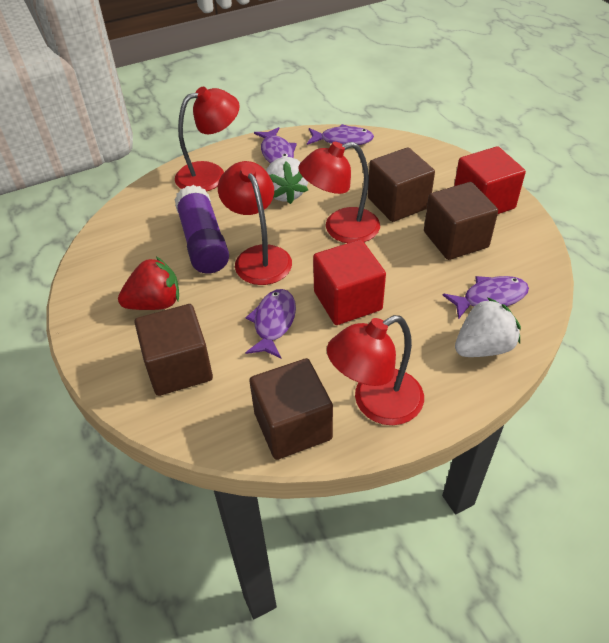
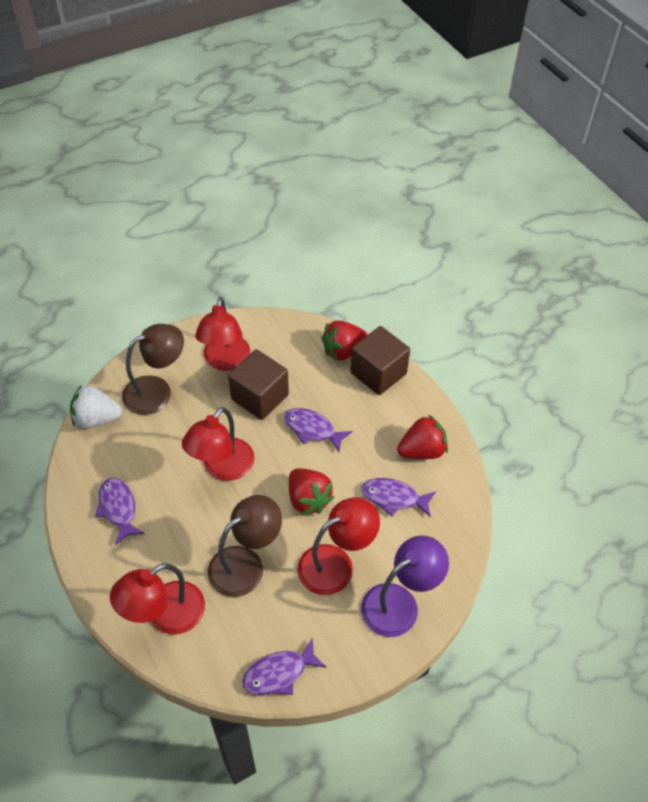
brown cube: [134,304,213,396] [249,358,333,460] [368,147,435,222] [424,182,498,260] = 4 -> [228,349,289,420] [350,326,410,395] = 2
brown lamp: none = 0 -> [122,324,184,415] [208,495,282,597] = 2
purple glue stick: [175,185,229,274] = 1 -> none = 0
purple lamp: none = 0 -> [361,535,449,637] = 1
red cube: [313,240,386,325] [454,146,526,214] = 2 -> none = 0
red strawberry: [118,257,179,310] = 1 -> [289,468,334,516] [322,321,367,361] [397,414,448,459] = 3
white strawberry: [266,157,308,204] [455,297,521,357] = 2 -> [70,385,122,428] = 1

